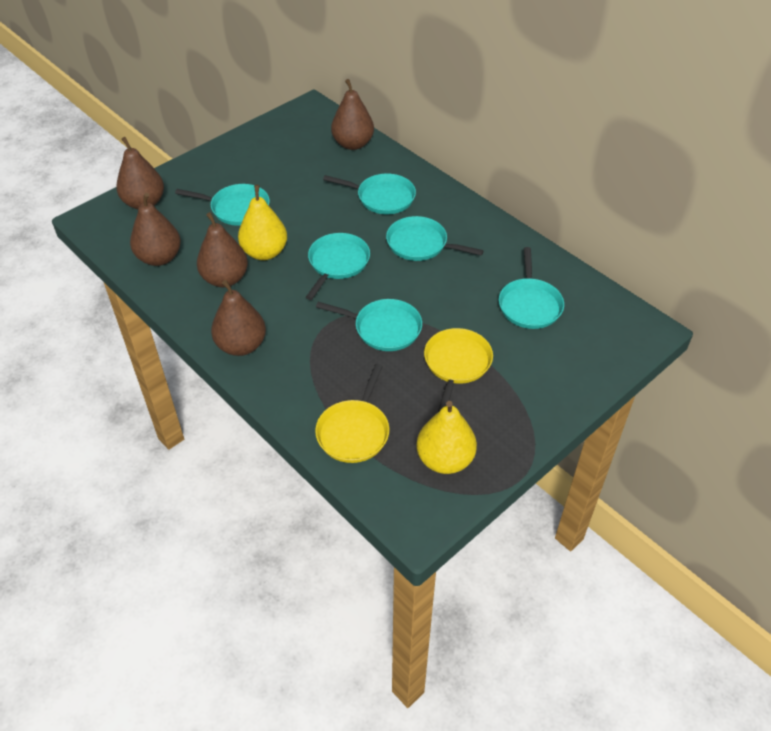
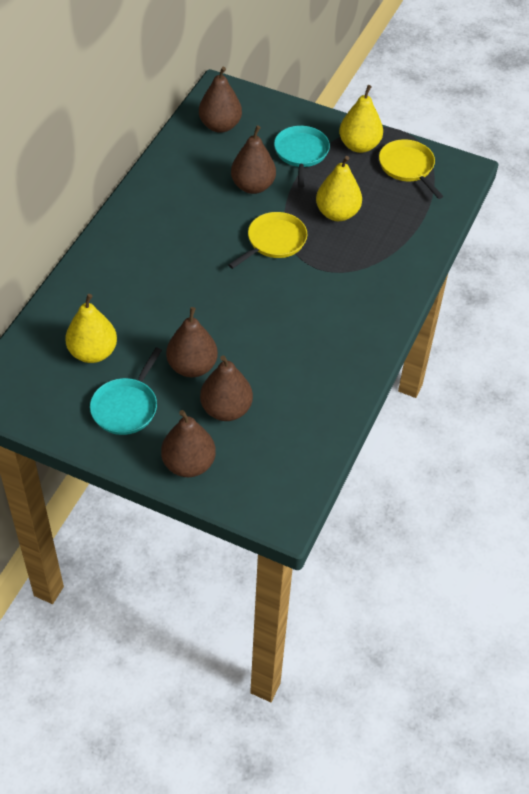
turquoise pan: [175,184,270,226] [306,233,370,300] [316,299,422,351] [323,174,416,214] [386,216,484,261] [499,247,564,329] = 6 -> [90,347,162,435] [274,126,330,188] = 2
yellow pear: [238,185,287,260] [416,401,477,474] = 2 -> [65,294,117,363] [316,156,362,221] [339,85,383,153] = 3

